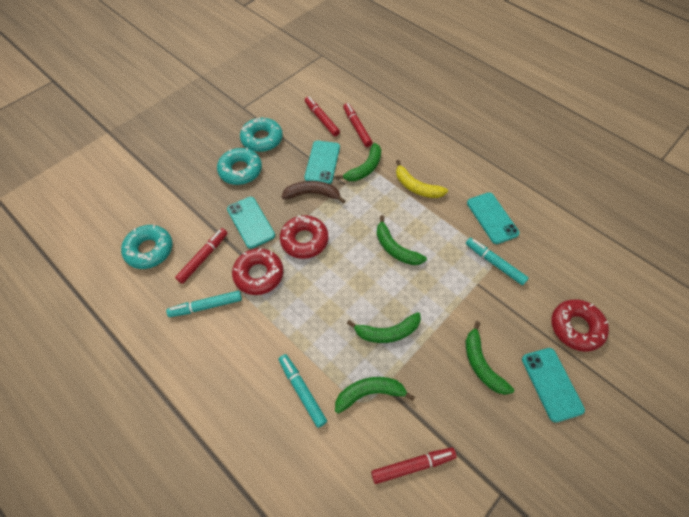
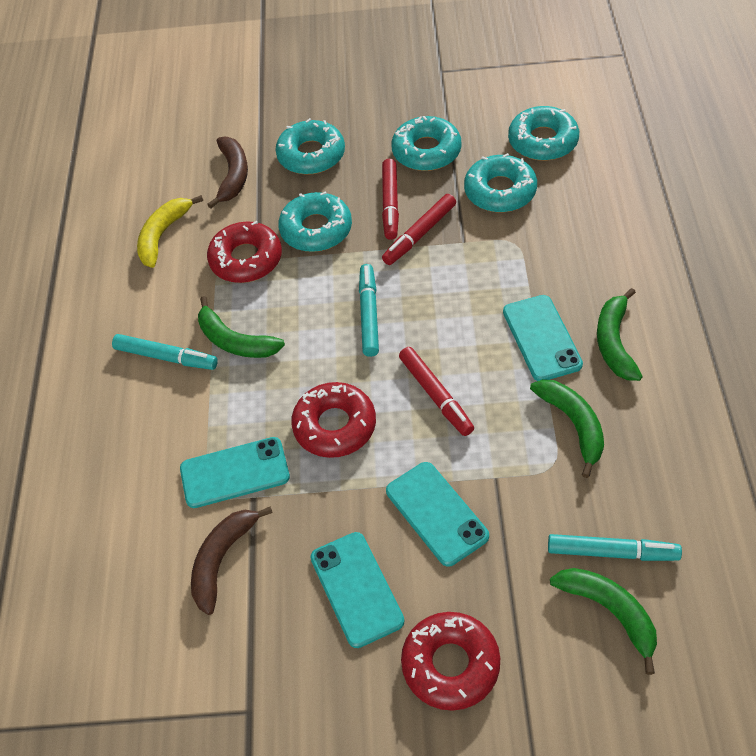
brown banana: [282,181,345,203] = 1 -> [191,506,273,615] [207,137,248,208] = 2
green banana: [335,377,415,414] [336,143,381,181] [347,312,421,343] [377,215,427,265] [466,321,514,395] = 5 -> [198,296,285,358] [530,379,604,478] [550,568,657,675] [597,288,643,381] = 4
red marker: [175,228,228,284] [305,97,340,136] [343,103,372,147] [371,447,456,484] = 4 -> [382,159,399,240] [382,194,456,265] [399,347,474,436] = 3
turquoise donut: [121,225,173,269] [217,148,262,185] [240,118,283,152] = 3 -> [275,118,345,175] [278,191,352,252] [391,116,461,171] [464,153,537,212] [508,106,579,161] = 5

